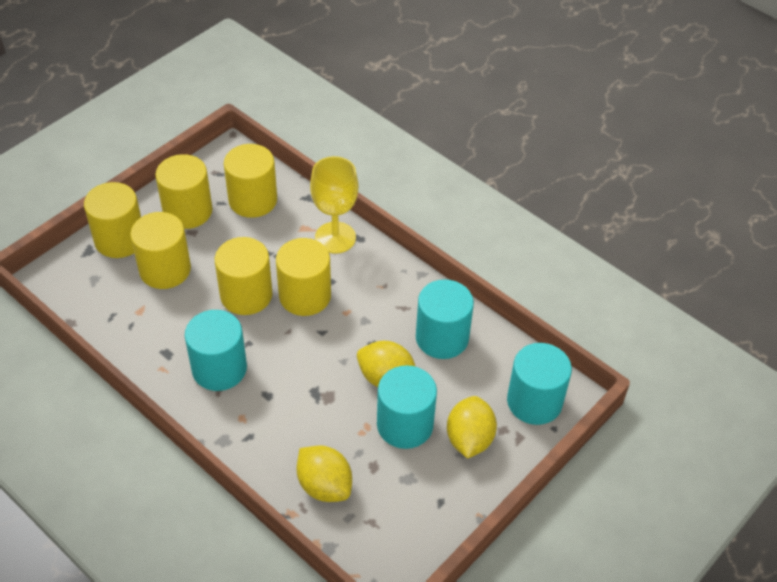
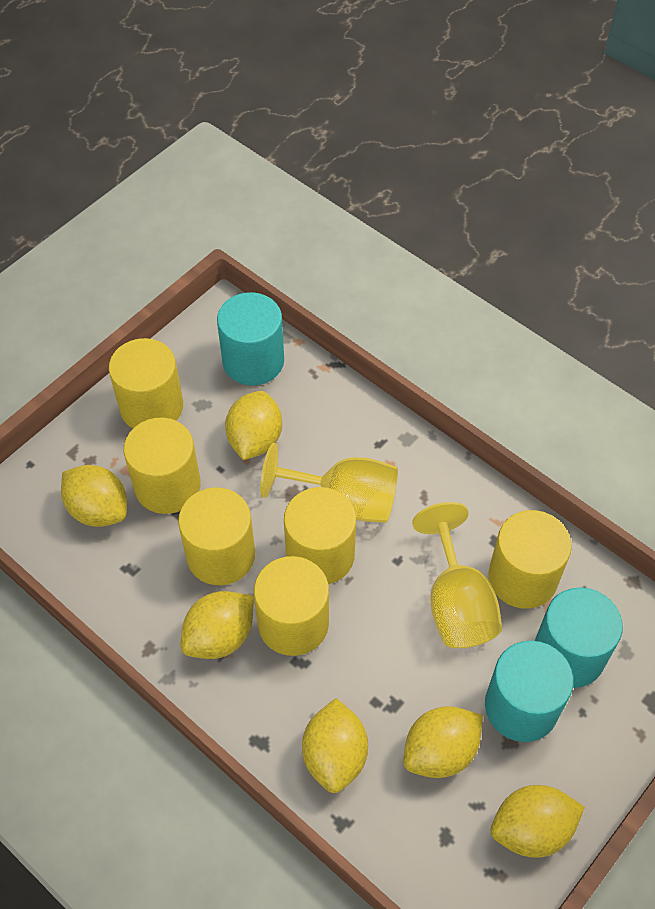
turquoise cylinder: [185,310,247,391] [377,365,437,449] [416,279,474,359] [507,343,572,425] = 4 -> [217,292,284,386] [485,641,574,742] [535,587,623,688] = 3
yellow goblet: [310,156,358,254] = 1 -> [260,443,398,523] [412,502,502,648] = 2
yellow lemon: [297,445,352,502] [357,341,416,387] [447,396,497,459] = 3 -> [61,465,127,527] [181,591,254,659] [225,391,282,460] [302,698,368,793] [403,706,483,778] [491,785,585,858] = 6

